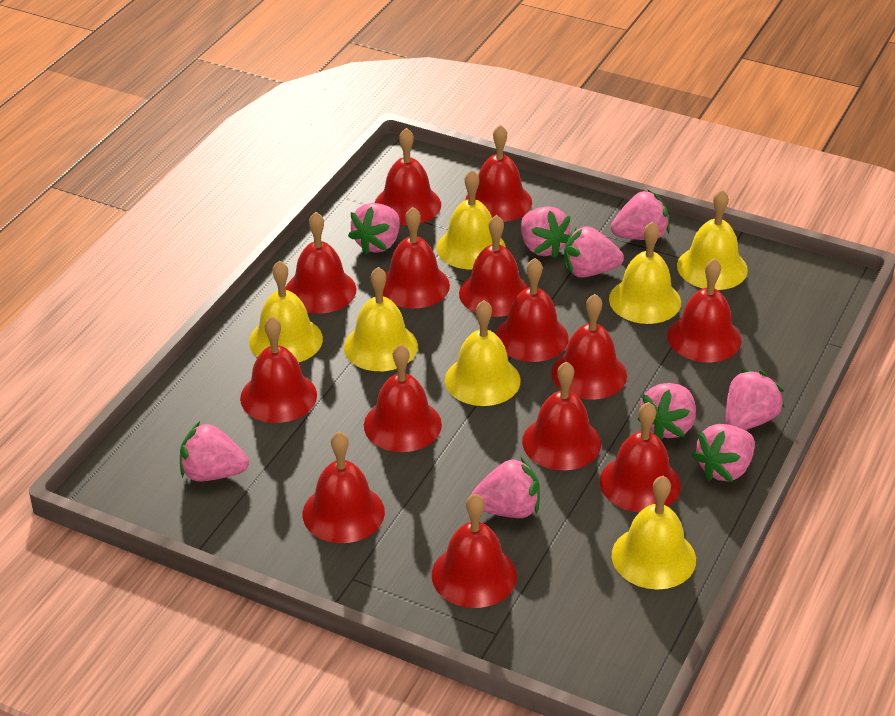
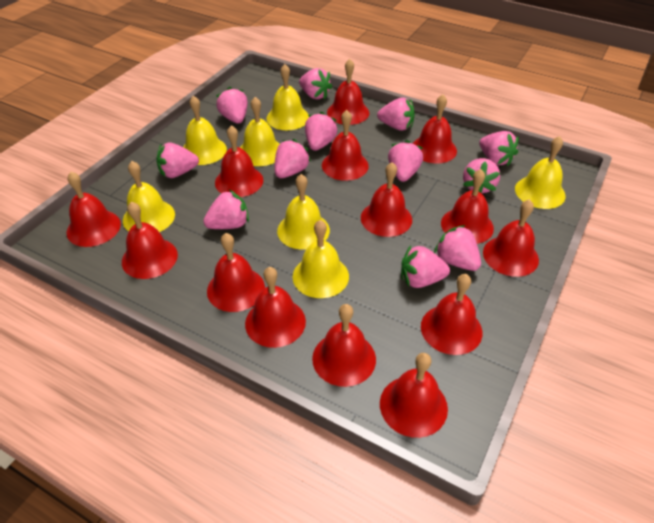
pink strawberry: [180,421,249,481] [348,203,400,255] [470,456,540,518] [521,206,570,258] [564,226,624,278] [611,190,670,240] [637,383,696,440] [692,424,755,482] [726,369,784,430] = 9 -> [156,142,199,178] [203,190,249,229] [216,87,248,124] [275,139,311,178] [299,68,332,99] [305,112,338,151] [377,98,415,131] [388,140,423,182] [401,245,450,288] [434,225,481,271] [463,158,500,193] [479,131,519,166] = 12

